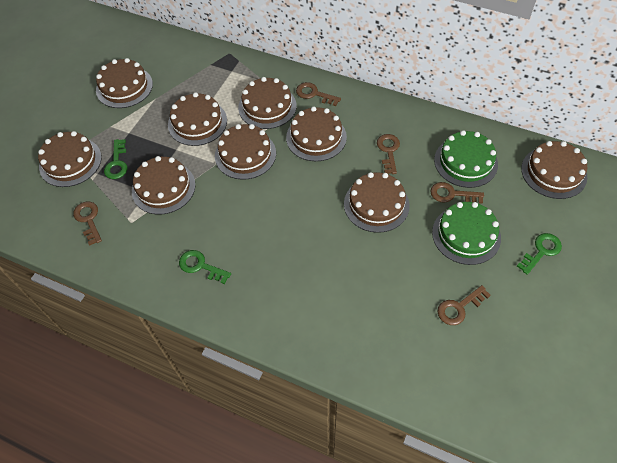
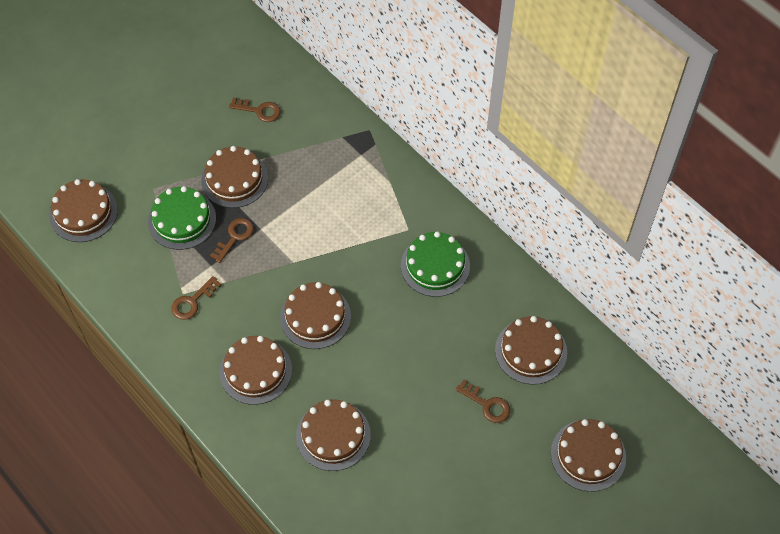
brown cake: [38,131,102,187] [96,58,153,108] [132,156,195,215] [168,92,227,146] [215,124,276,180] [238,77,296,129] [286,107,347,161] [344,172,410,233] [521,141,587,199] = 9 -> [49,179,118,242] [201,146,268,208] [219,336,292,405] [280,282,351,349] [296,400,371,471] [495,316,567,385] [551,419,626,492] = 7
brown key: [73,202,102,245] [296,82,341,106] [377,134,400,174] [430,182,484,204] [437,285,491,325] = 5 -> [171,276,222,320] [210,218,254,263] [229,98,281,122] [456,380,510,423] = 4
green key: [104,139,127,179] [179,250,231,284] [517,233,562,275] = 3 -> none = 0

